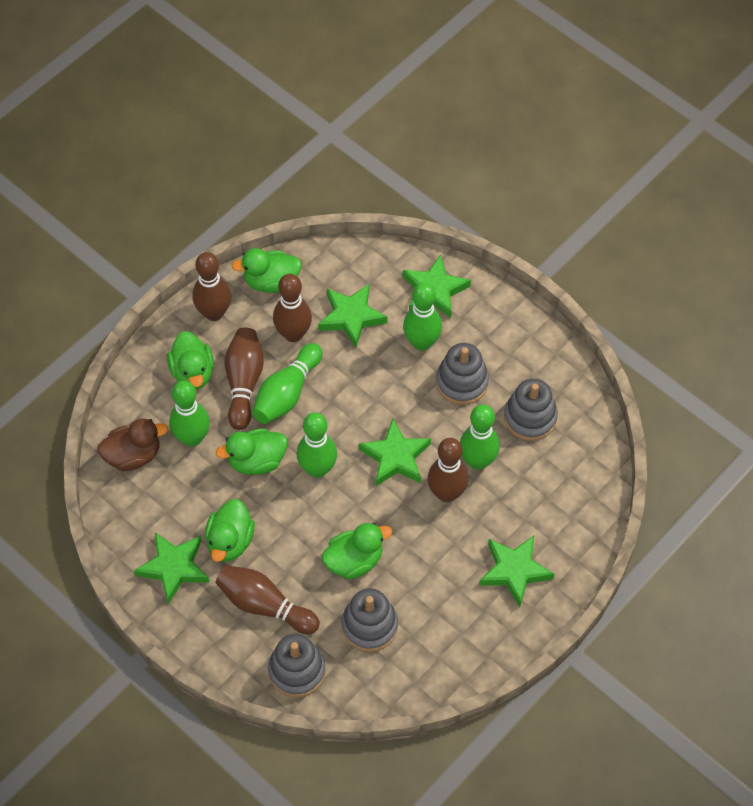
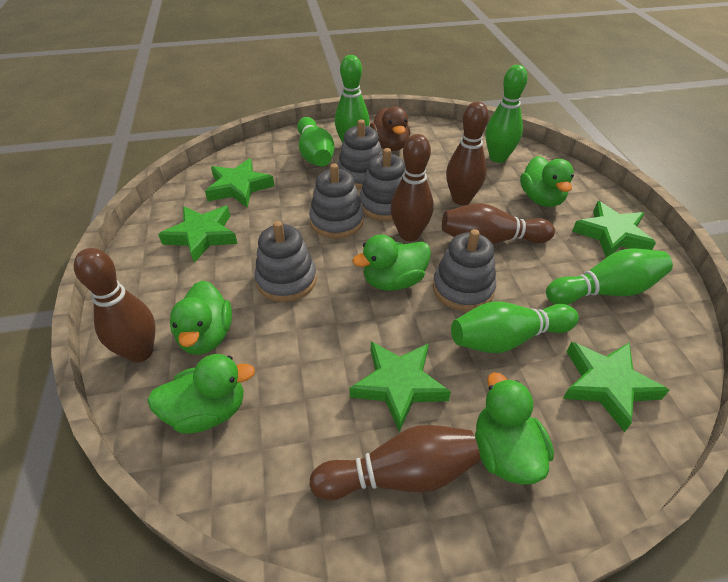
grey stacking toy: [268,634,325,698] [342,588,398,652] [436,343,489,405] [504,379,558,441] = 4 -> [255,221,317,302] [309,164,364,239] [337,119,383,189] [359,148,405,221] [433,229,496,311] = 5

